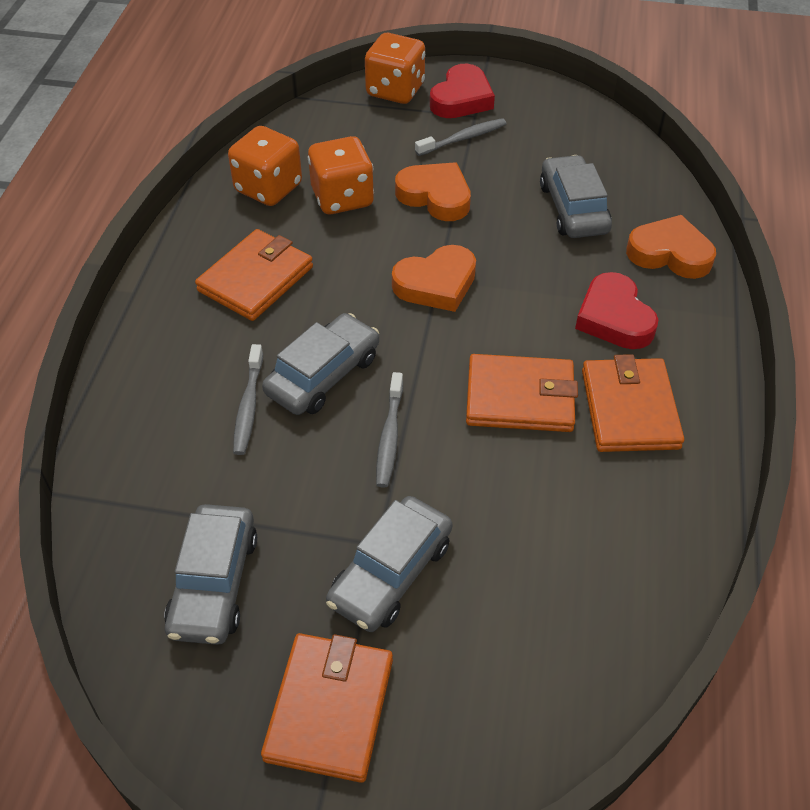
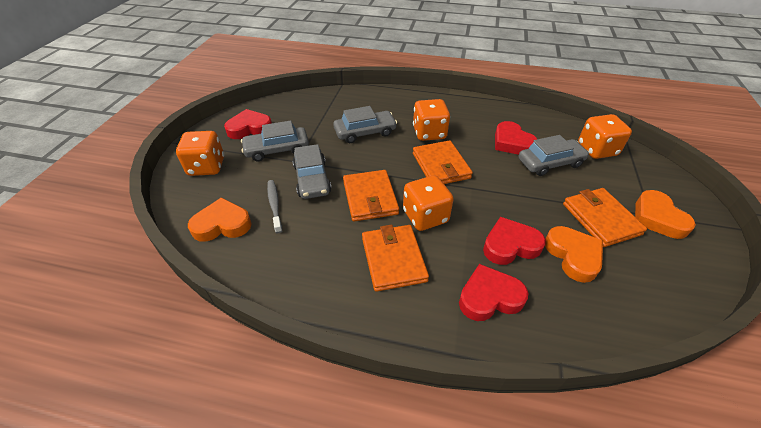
grey toothbrush: [233,344,263,455] [376,372,403,488] [415,118,507,156] = 3 -> [267,180,282,233] = 1
orange dice: [228,126,302,206] [308,136,374,214] [365,33,425,104] = 3 -> [176,131,224,176] [403,175,454,231] [413,99,450,141] [578,114,632,159] = 4
red heart: [430,64,495,118] [575,272,658,349] = 2 -> [224,109,272,139] [459,264,528,321] [483,217,546,265] [495,121,537,155] = 4

